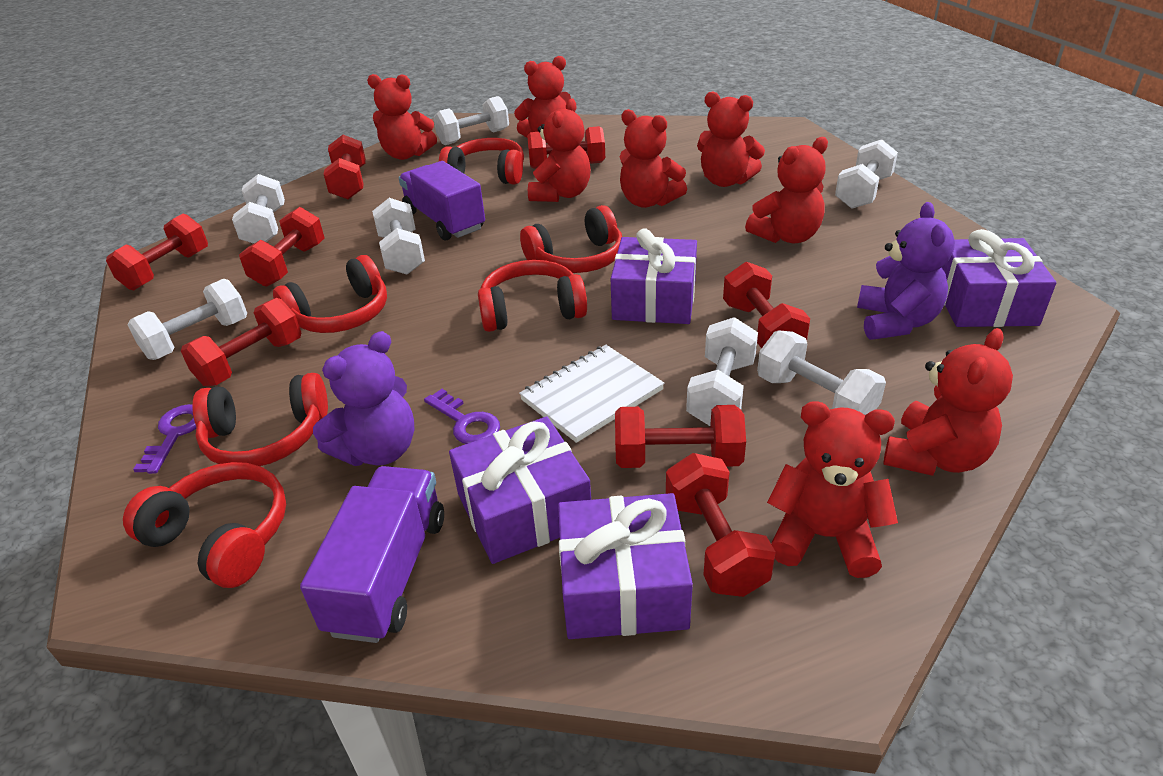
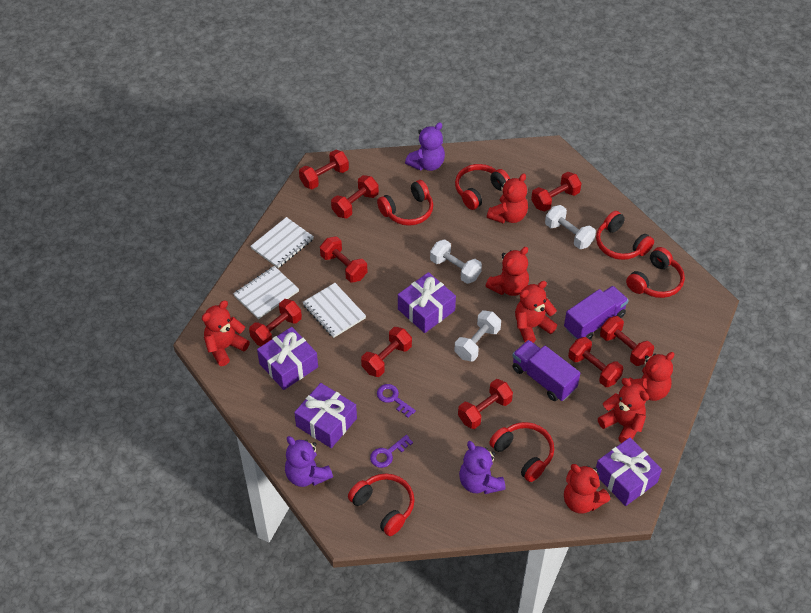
purple teddy bear: [313,331,415,466] [857,202,955,340] = 2 -> [285,436,333,487] [405,122,445,171] [459,441,506,494] = 3
red dumbbell: [106,214,208,290] [181,298,301,387] [239,207,325,287] [324,135,366,199] [527,126,605,169] [615,405,746,468] [666,453,776,597] [723,262,810,349] = 8 -> [249,299,302,346] [299,150,349,189] [320,236,368,283] [331,175,379,219] [361,327,412,377] [458,379,513,429] [531,172,582,212] [568,337,623,387] [600,316,654,366] = 9
red teddy bear: [367,74,437,160] [514,56,571,143] [528,98,591,202] [620,109,687,208] [697,92,765,187] [745,137,828,243] [767,401,898,578] [883,328,1013,476] = 8 -> [202,300,250,366] [486,247,529,296] [487,174,528,224] [515,281,557,343] [564,464,610,514] [598,378,649,443] [629,352,674,401] = 7
white dumbbell: [127,279,247,360] [232,174,285,244] [372,198,425,275] [433,96,509,145] [686,317,758,426] [757,330,886,415] [835,139,898,209] = 7 -> [430,239,482,284] [454,311,501,361] [545,205,596,249] = 3
white notebook: [519,345,664,443] = 1 -> [233,266,299,319] [250,217,314,268] [303,283,366,338] = 3

